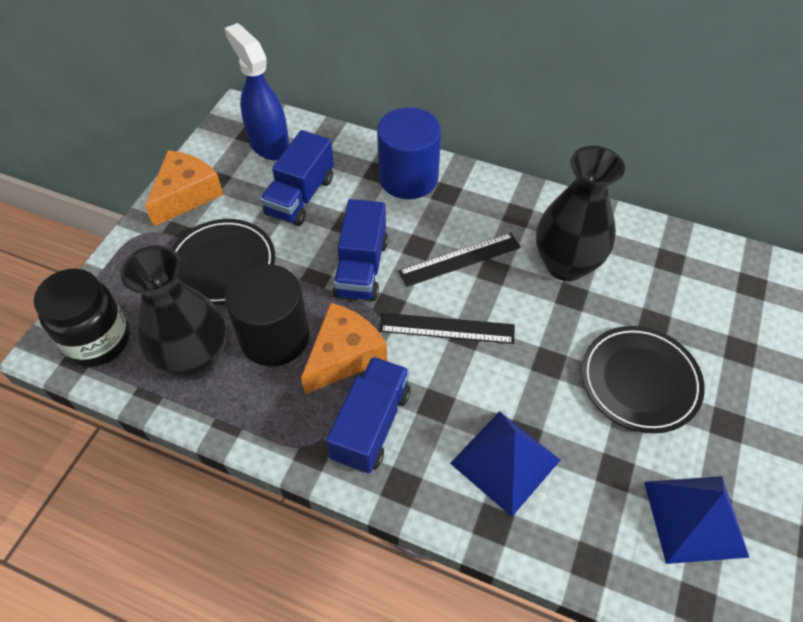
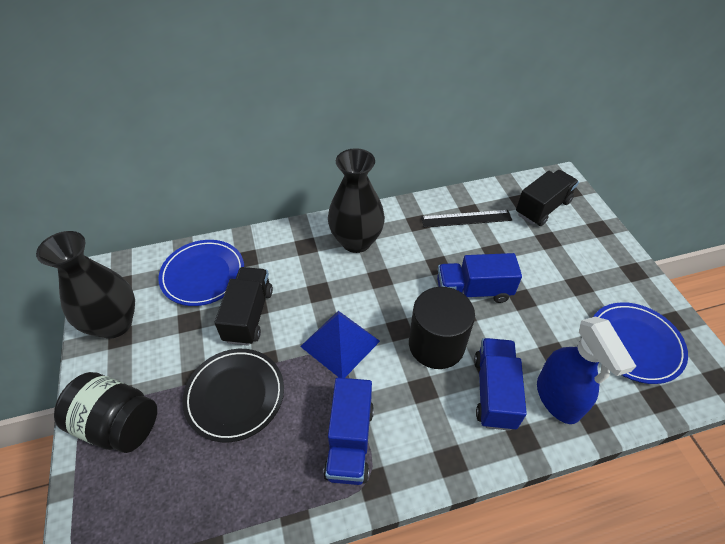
black plate: [171,219,275,306] [581,326,705,433] = 2 -> [182,349,284,442] = 1
black ruler: [379,313,515,344] [398,233,521,287] = 2 -> [421,210,512,228] = 1
black truck: none = 0 -> [214,267,273,346] [516,170,579,226] = 2
blue cylinder: [377,107,441,199] = 1 -> none = 0
blue plate: none = 0 -> [158,240,244,306] [593,302,688,384] = 2
blue pyramid: [450,411,560,516] [644,476,750,564] = 2 -> [300,311,380,378] = 1
orange cheese: [145,150,224,226] [301,303,387,394] = 2 -> none = 0

